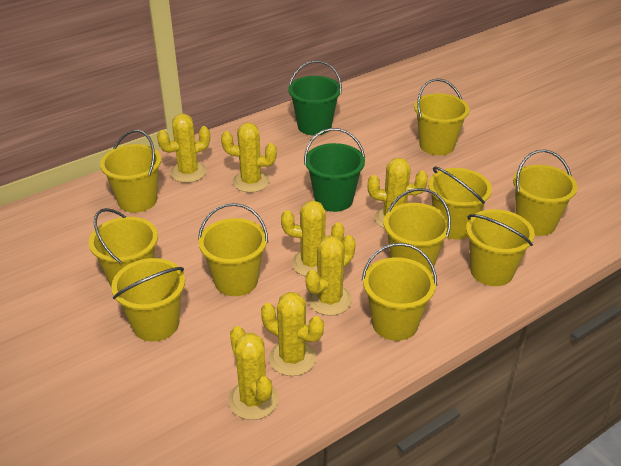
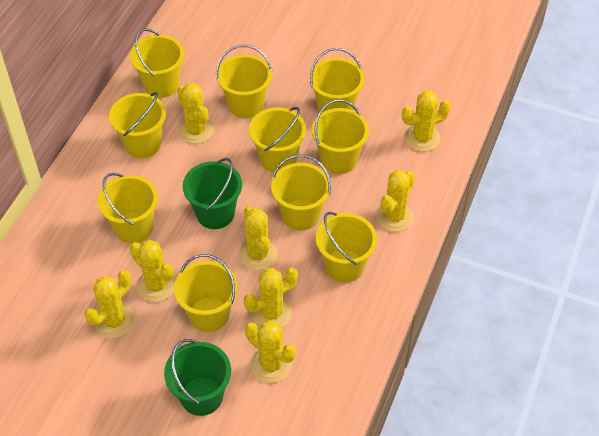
yellow cactus: [157,114,210,183] [221,123,277,193] [228,326,279,420] [261,292,324,376] [281,200,344,276] [305,235,356,316] [368,158,428,228] = 7 -> [84,270,135,338] [130,240,176,302] [177,83,214,144] [239,206,278,270] [244,268,298,328] [245,320,296,383] [376,170,415,232] [402,91,451,152] = 8

